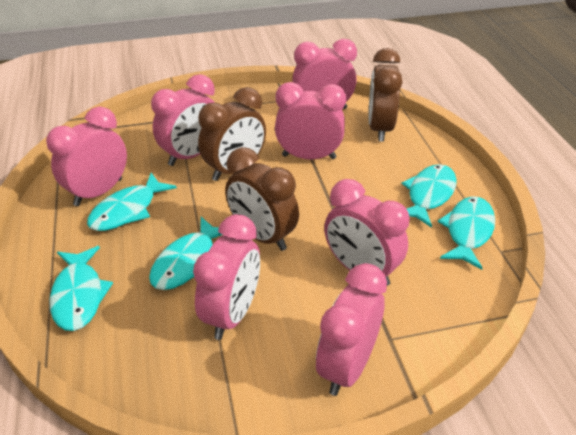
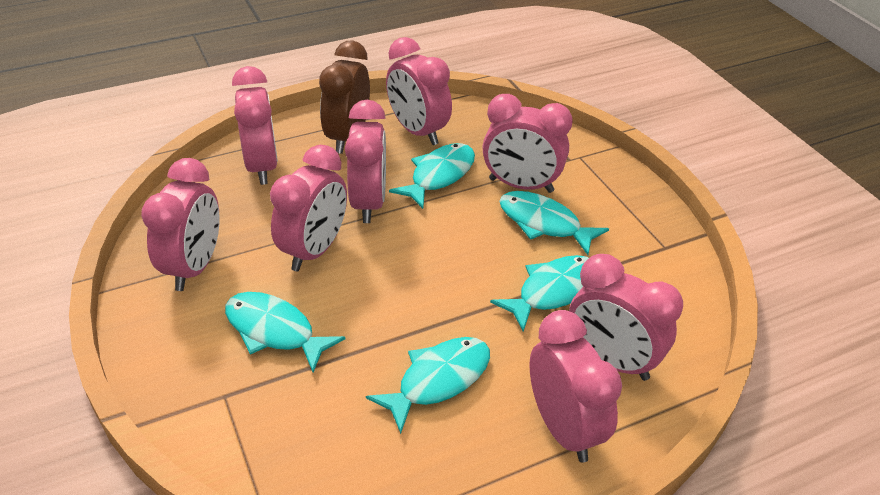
brown clock: [198,87,266,181] [225,147,299,251] [369,48,403,142] = 3 -> [319,40,370,154] = 1
pink clock: [46,107,127,206] [151,74,215,166] [193,214,260,340] [275,82,346,159] [292,39,357,109] [316,263,387,396] [324,179,409,286] = 7 -> [141,158,219,291] [232,66,278,185] [270,145,347,271] [345,100,386,223] [386,37,452,145] [483,94,573,193] [529,310,622,462] [569,254,683,381] = 8

